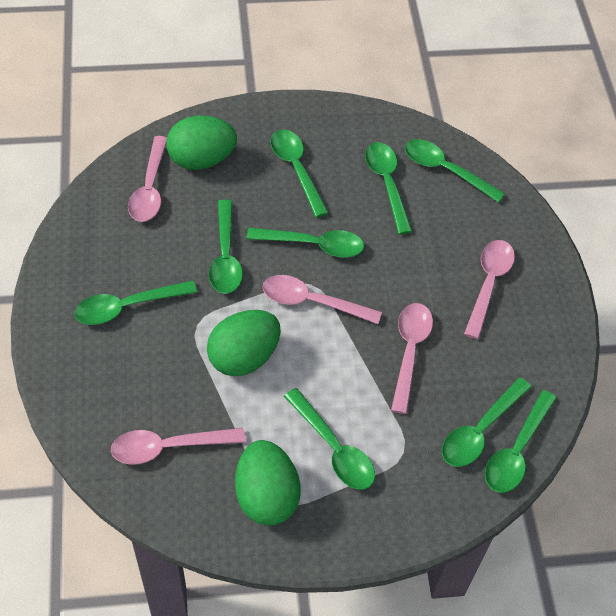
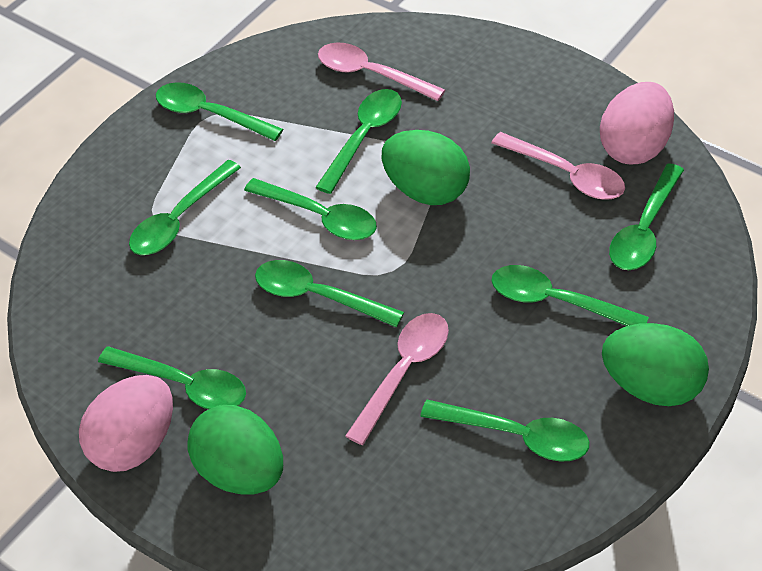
pink egg: none = 0 -> [79,375,173,472] [600,82,674,164] = 2
pink spoon: [111,428,245,465] [128,136,167,222] [263,275,382,324] [391,303,433,414] [464,240,515,339] = 5 -> [318,43,445,101] [345,313,449,445] [491,132,625,200] = 3

